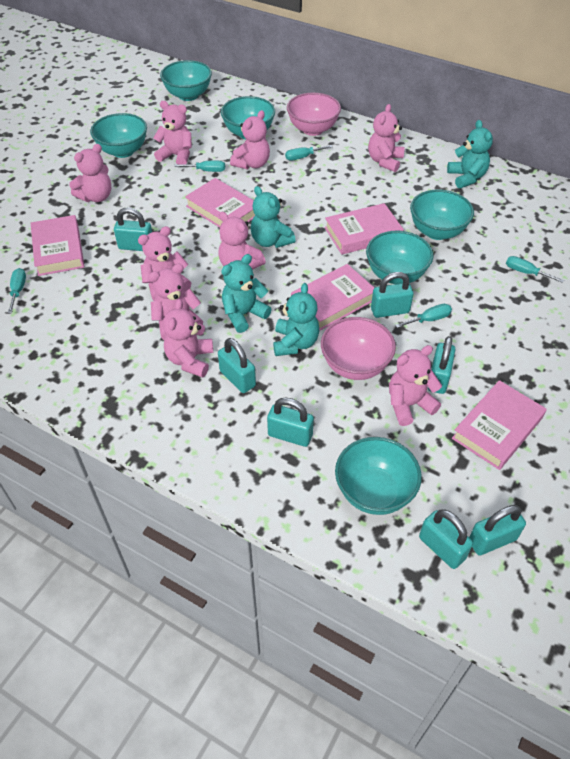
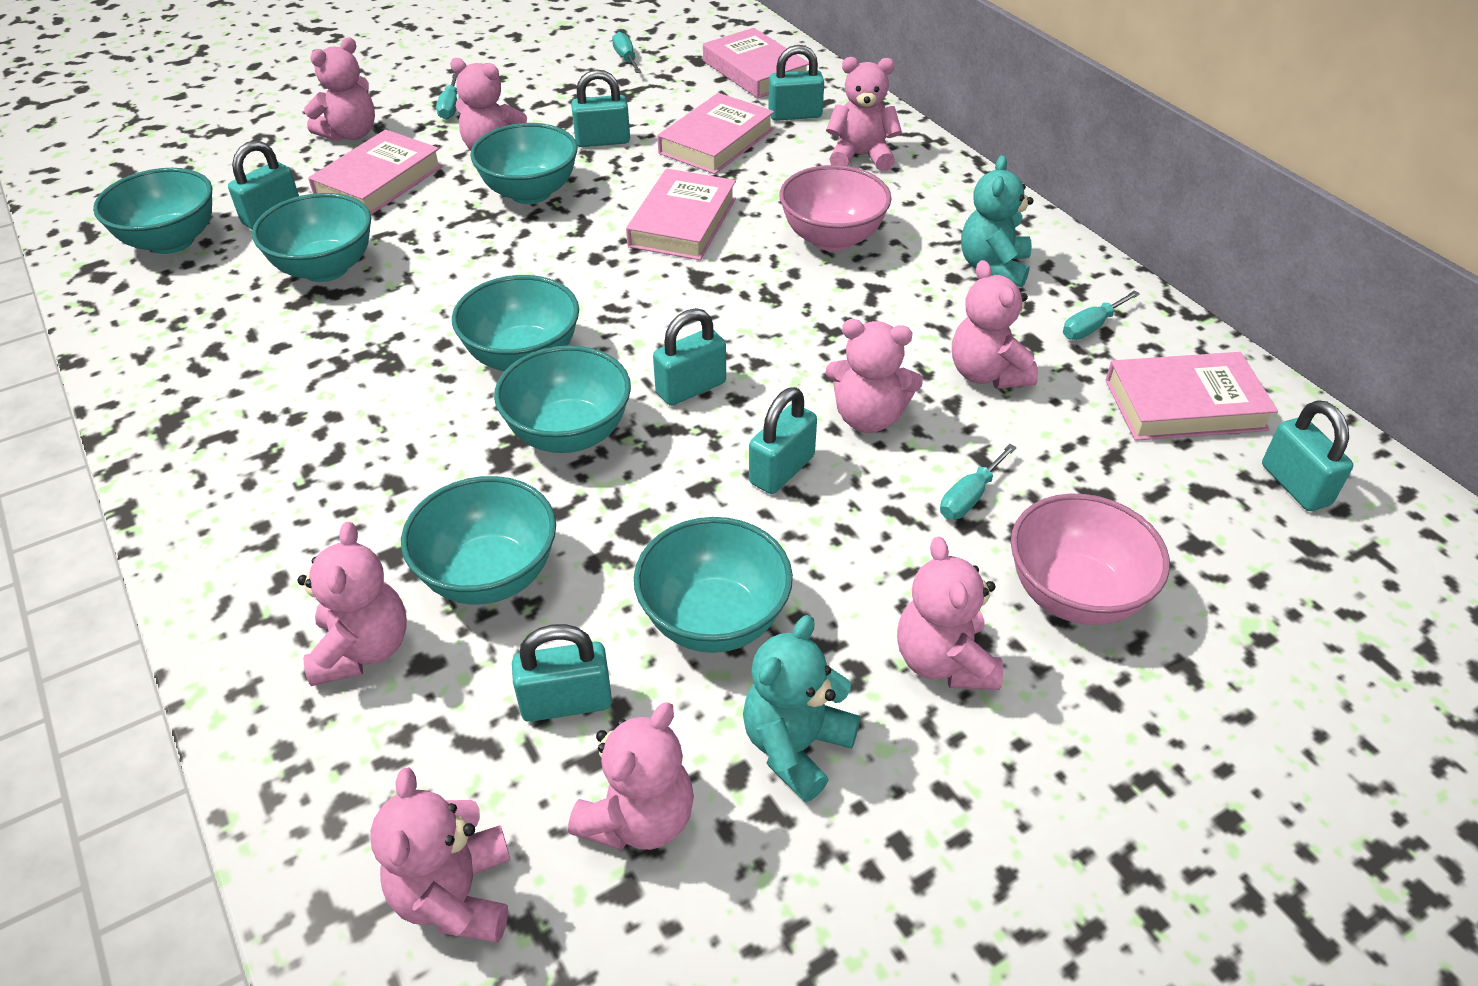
turquoise bowl: [90,113,147,158] [160,60,212,101] [221,96,275,140] [335,437,422,515] [366,231,434,284] [410,189,474,240] = 6 -> [93,168,212,254] [252,193,371,282] [401,476,556,605] [452,275,579,371] [470,123,578,204] [494,345,631,453] [634,517,793,653] = 7
turquoise screwdriver: [8,268,26,313] [174,161,225,172] [285,145,333,161] [395,304,452,328] [506,256,564,283] = 5 -> [436,73,458,120] [612,32,641,73] [940,444,1017,519] [1063,290,1140,340] = 4
turquoise teddy bear: [221,254,272,333] [251,186,296,248] [273,283,320,356] [447,120,493,188] = 4 -> [743,615,860,802] [961,155,1034,287] = 2

